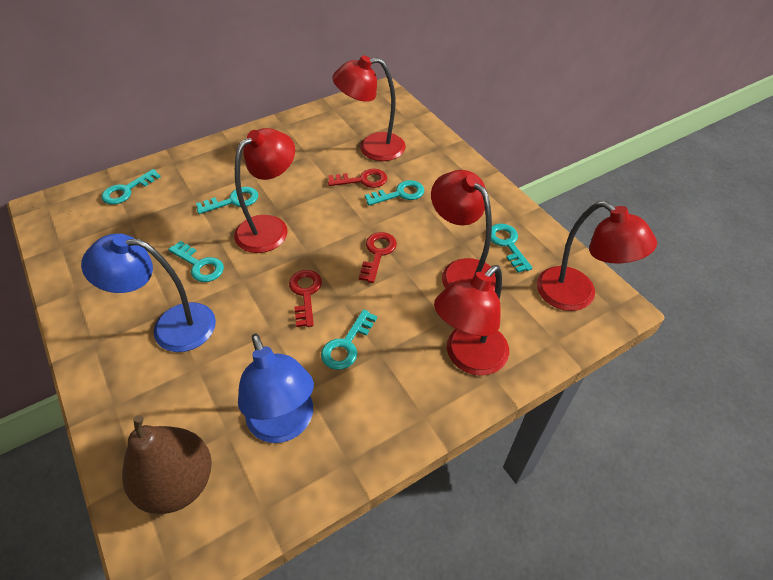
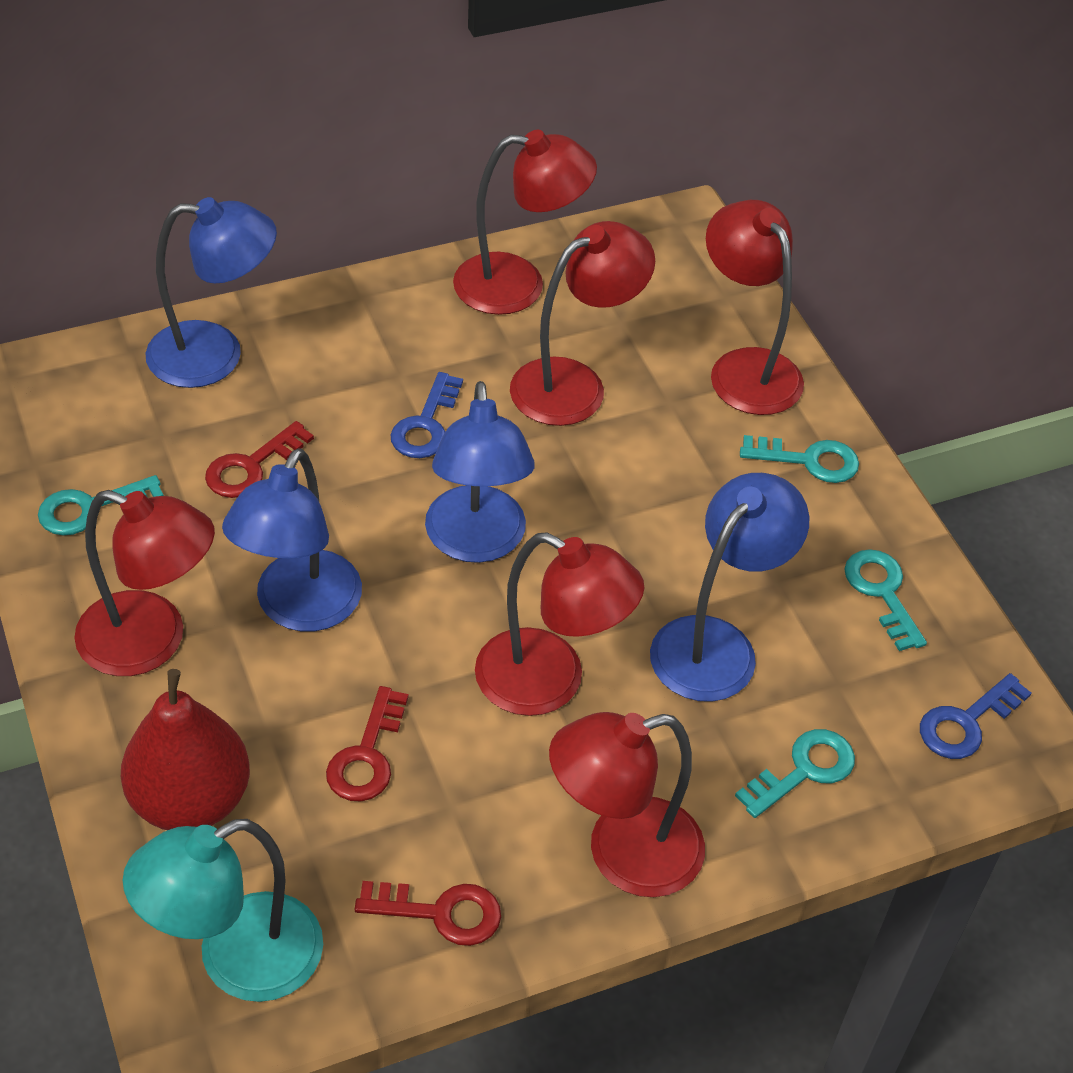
blue key: none = 0 -> [391,372,463,458] [920,673,1031,759] = 2
blue lamp: [81,234,216,352] [238,334,314,443] = 2 -> [146,197,277,388] [222,448,362,632] [425,381,535,563] [650,473,809,702] = 4
brown pear: [122,415,212,514] = 1 -> none = 0
red lamp: [234,128,295,253] [332,55,406,161] [431,170,496,291] [434,265,509,376] [537,201,657,311] = 5 -> [74,490,215,676] [453,130,597,315] [475,532,644,716] [510,221,655,426] [549,712,705,897] [706,200,804,415] = 6
red pear: none = 0 -> [121,669,250,830] = 1
turquoise key: [101,169,161,205] [168,241,224,282] [196,187,258,214] [321,309,377,370] [365,180,424,206] [491,224,533,273] = 6 -> [38,475,164,536] [735,729,855,818] [740,435,859,483] [844,549,927,651] = 4
turquoise lamp: none = 0 -> [123,819,323,1002] = 1

